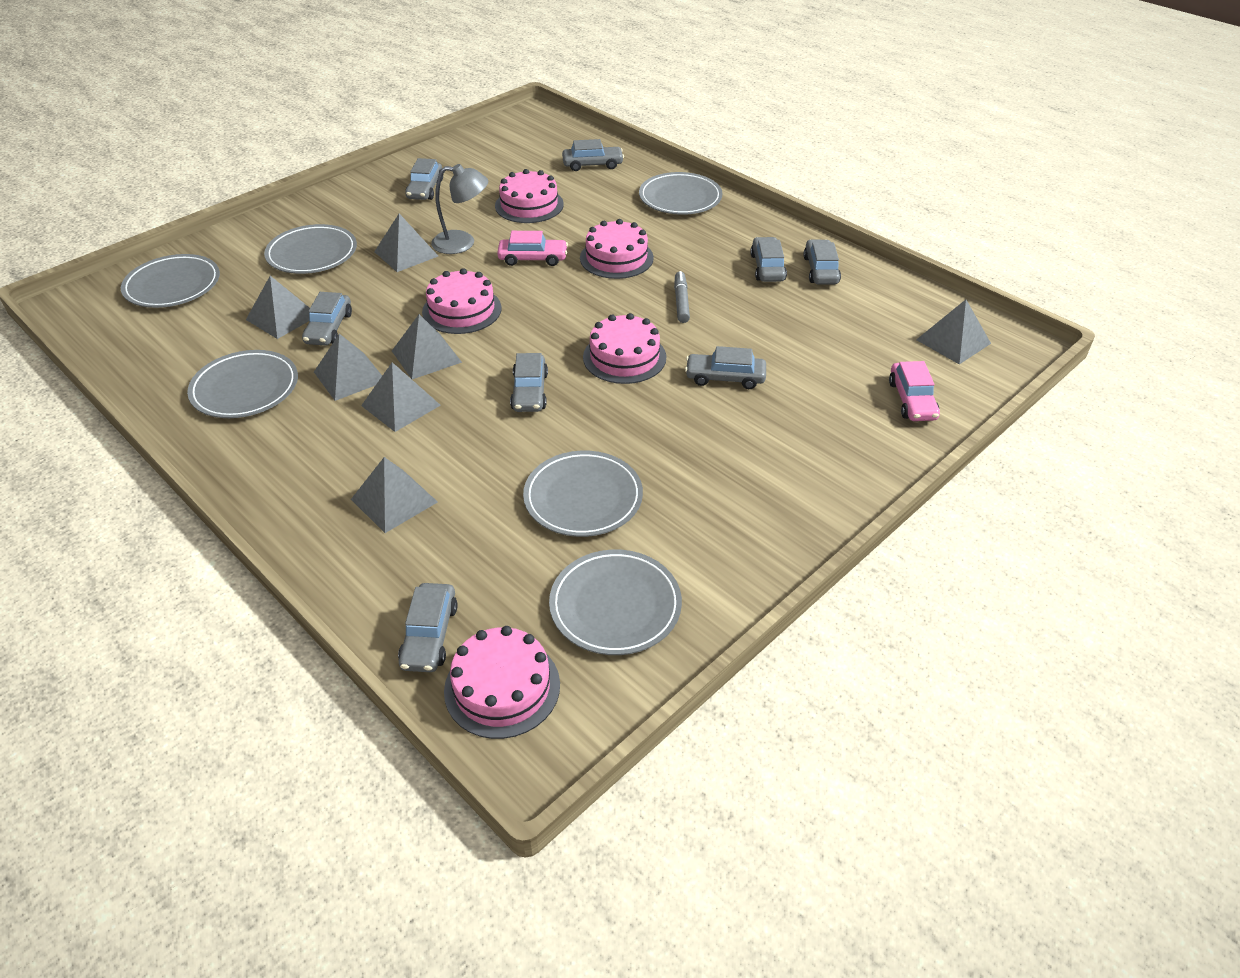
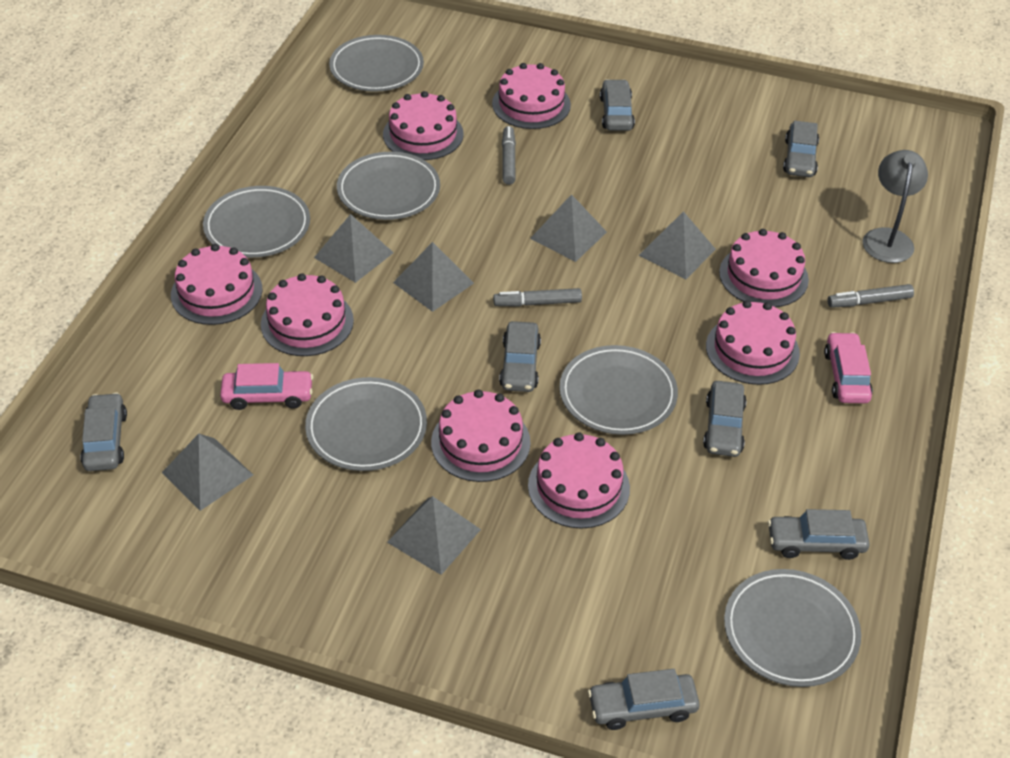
grey car: [302,292,352,346] [398,583,458,672] [405,158,443,200] [510,353,548,412] [562,139,624,171] [685,346,766,389] [750,237,787,282] [804,240,841,284] = 8 -> [80,392,127,471] [499,321,541,392] [588,669,700,730] [600,79,635,131] [703,381,747,457] [768,509,870,560] [783,121,819,177] = 7
grey marker: [674,271,690,323] = 1 -> [493,288,582,307] [502,126,516,185] [827,284,914,308] = 3
grey pyramid: [246,276,310,339] [314,334,382,401] [351,457,438,533] [361,362,441,432] [374,213,438,272] [392,314,462,379] [916,300,991,365] = 7 -> [162,434,253,511] [314,214,394,283] [387,496,481,575] [393,242,474,312] [530,194,607,262] [639,211,716,279] = 6
pink cake: [422,268,502,334] [444,626,560,739] [495,169,564,223] [580,219,654,279] [583,313,666,384] = 5 -> [171,244,262,325] [261,273,354,356] [383,91,464,160] [431,389,531,482] [492,63,571,129] [528,433,630,529] [706,300,800,385] [719,229,809,307] = 8

